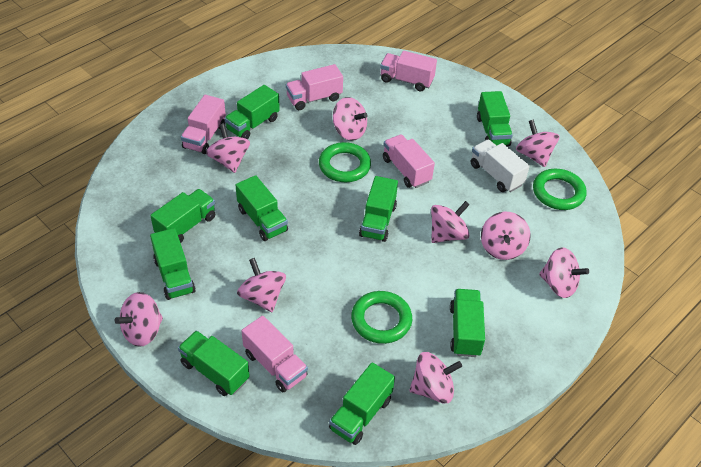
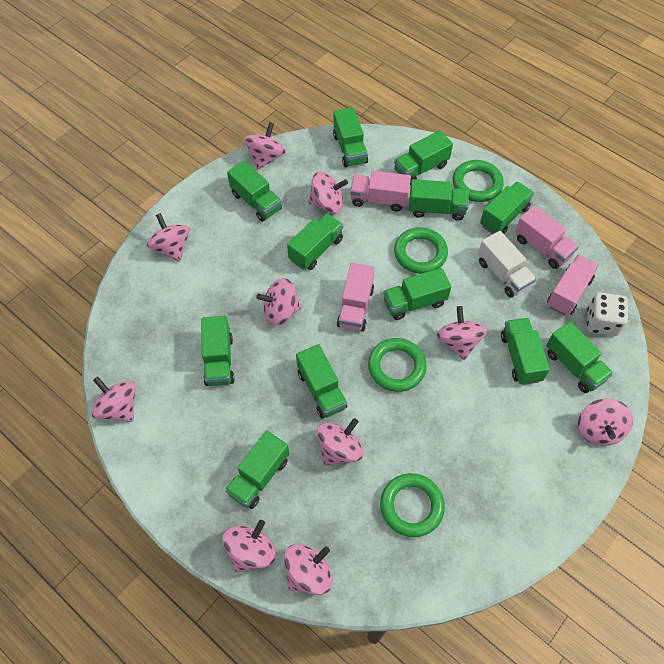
green ring: [319,142,371,182] [351,291,412,344] [533,169,587,210] = 3 -> [368,338,427,392] [380,473,445,537] [394,227,448,274] [452,160,504,202] = 4
green truck: [150,189,216,243] [150,228,196,300] [178,331,250,396] [224,85,280,139] [236,175,288,241] [329,362,395,445] [359,176,398,242] [450,289,485,357] [477,91,513,146] = 9 -> [201,316,235,386] [225,430,289,509] [227,161,282,222] [287,214,343,270] [296,344,348,419] [333,107,368,167] [383,268,451,320] [394,130,453,185] [409,179,469,221] [480,182,534,234] [501,318,550,385] [546,321,613,393] = 12
pink spinning top: [115,292,163,347] [206,124,250,173] [237,258,286,312] [333,97,368,141] [410,352,462,403] [431,201,470,243] [481,212,531,260] [516,119,559,167] [539,247,589,298] = 9 -> [91,377,136,422] [147,213,190,262] [223,520,276,572] [244,122,286,169] [256,278,302,326] [284,544,333,595] [308,172,348,213] [317,418,363,465] [437,306,487,360] [578,398,633,446] = 10
pink truck: [181,95,226,154] [242,316,308,392] [286,64,343,110] [380,51,437,91] [383,134,435,188] = 5 -> [337,263,374,332] [350,171,411,212] [515,206,579,269] [547,255,599,316] = 4
white dice: none = 0 -> [587,292,628,336] = 1

